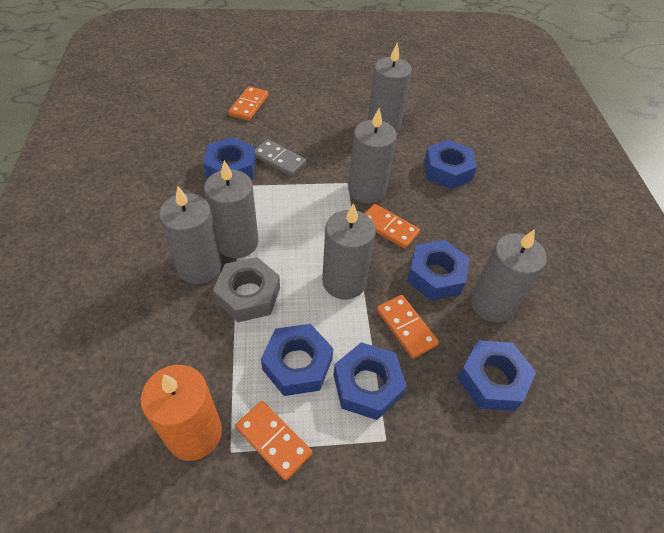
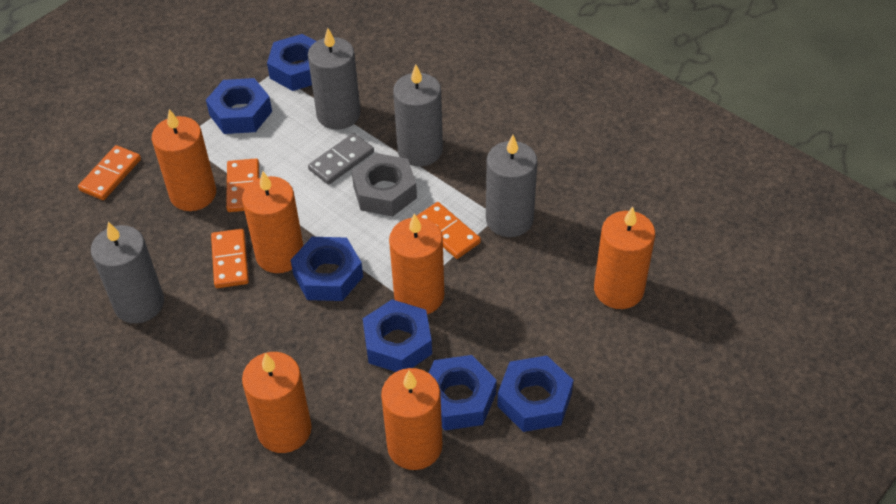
grey candle: [159,186,222,284] [204,160,259,258] [322,203,376,300] [348,108,397,204] [368,43,412,132] [470,229,547,323] = 6 -> [91,222,164,324] [308,28,361,130] [393,64,443,166] [486,135,537,237] = 4
orange candle: [141,365,222,461] = 1 -> [152,109,216,211] [242,171,303,273] [242,352,312,453] [381,368,442,470] [389,213,444,314] [594,206,655,309] = 6

